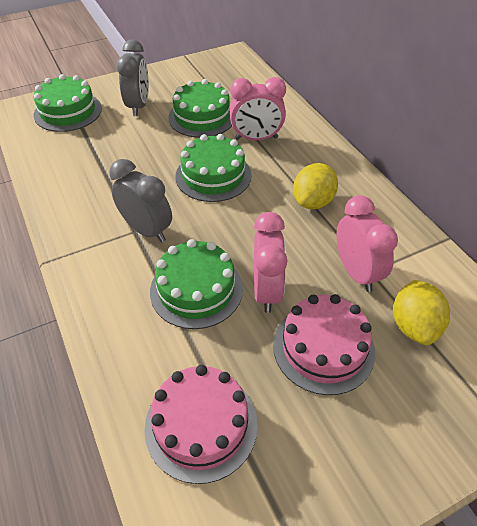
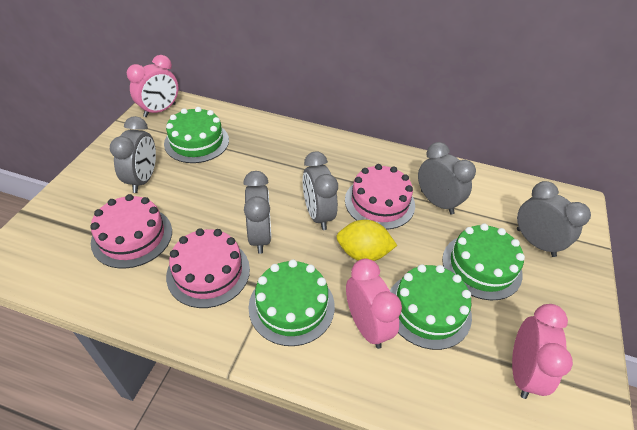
grey clock: [109,159,172,242] [116,39,149,116] = 2 -> [110,116,156,193] [243,171,271,254] [303,152,338,230] [418,142,476,215] [517,181,591,257] = 5
pink cake: [144,365,258,484] [273,294,375,395] = 2 -> [90,194,172,268] [166,228,250,308] [345,164,415,229] = 3
yellow lemon: [293,163,338,209] [393,280,450,345] = 2 -> [336,220,397,261] = 1

